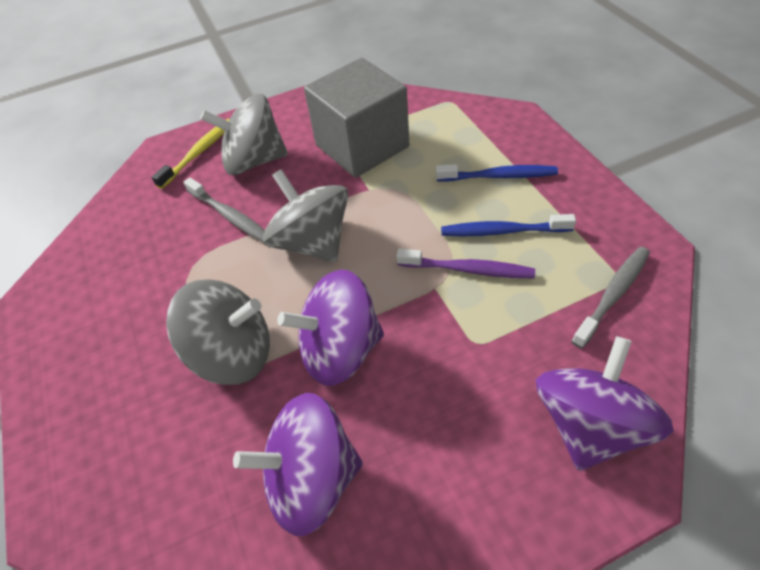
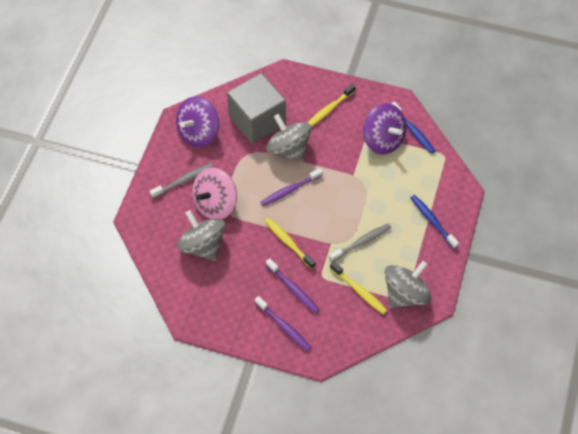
pink spinning top: none = 0 -> [192,167,237,220] = 1
purple spinning top: [233,393,363,536] [277,270,384,386] [536,336,674,471] = 3 -> [176,96,219,147] [363,104,406,155] = 2
purple toothbrush: [396,249,535,278] = 1 -> [255,296,311,351] [261,168,323,206] [266,258,320,314] = 3
yellow toothbrush: [152,119,230,189] = 1 -> [265,218,316,269] [307,84,355,126] [330,261,388,315] = 3

